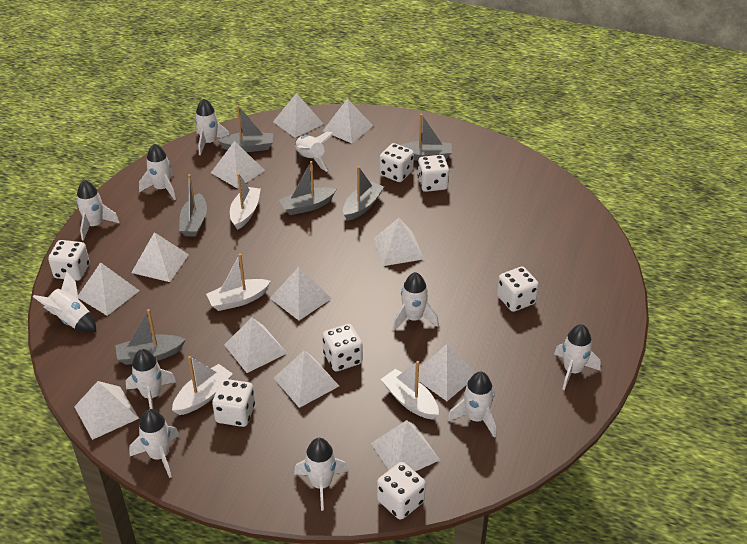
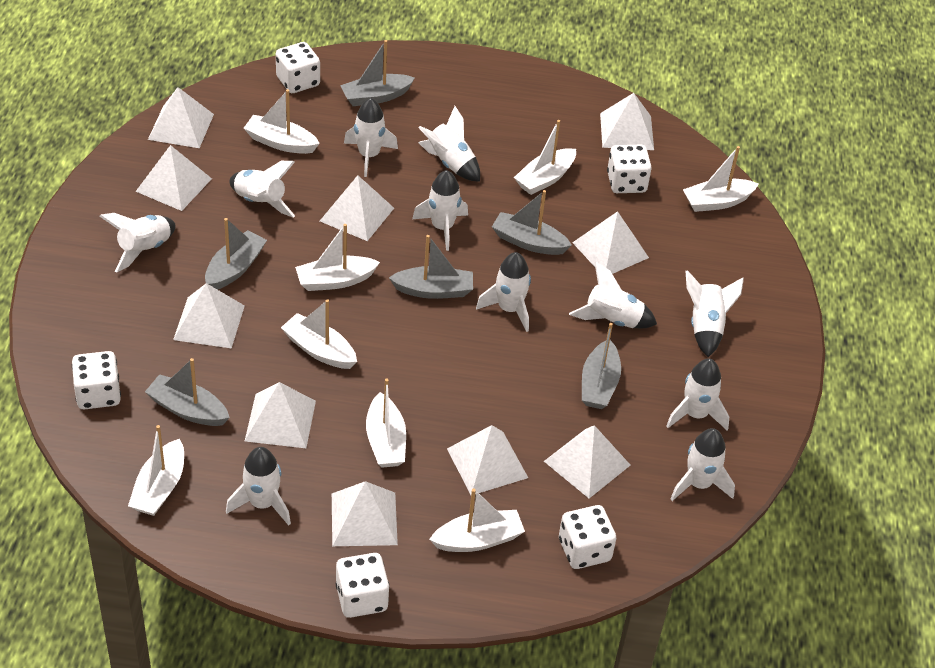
white boat: [172,356,233,415] [206,254,271,311] [230,173,261,230] [381,361,439,420] = 4 -> [128,425,184,516] [244,89,320,154] [281,299,357,369] [295,224,380,291] [366,379,406,468] [429,489,525,552] [514,120,576,195] [683,146,759,212] = 8
white dice: [48,240,89,281] [212,379,255,427] [322,324,363,371] [377,462,426,520] [379,143,414,182] [417,155,449,192] [497,267,539,312] = 7 -> [72,351,121,409] [276,42,320,93] [336,553,390,618] [559,505,616,569] [607,145,652,193] = 5
white pyramid: [74,381,139,440] [78,262,140,316] [131,232,189,282] [211,141,265,189] [224,318,287,373] [270,267,332,321] [273,93,323,138] [274,350,339,408] [323,98,373,143] [371,420,440,471] [373,218,424,266] [418,344,476,401] = 12 -> [136,145,212,211] [148,87,214,148] [173,283,245,349] [245,382,316,448] [320,175,394,241] [332,481,398,546] [447,425,528,495] [544,425,630,498] [572,211,649,274] [600,93,654,150] = 10

